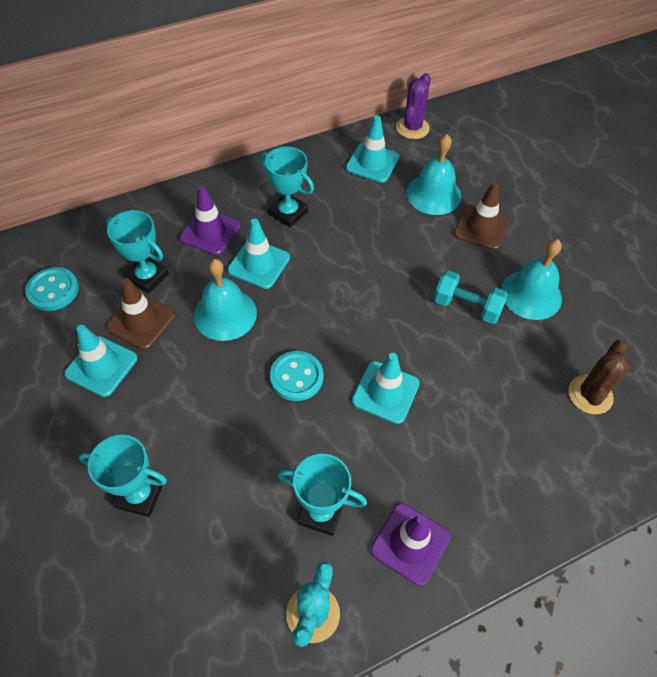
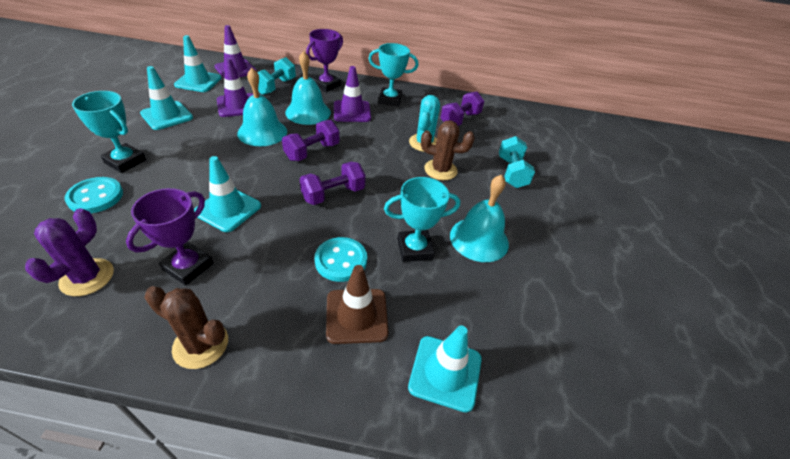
brown cactus: [568,340,629,415] = 1 -> [144,286,228,369] [421,120,475,180] = 2
brown traffic cone: [106,278,176,350] [454,182,509,250] = 2 -> [326,265,389,344] = 1
purple dumbbell: none = 0 -> [282,120,340,161] [300,162,366,205] [440,92,484,126] = 3
purple traffic cone: [179,185,241,255] [371,503,451,586] = 2 -> [215,25,257,78] [217,58,253,117] [334,66,371,122] = 3
purple trophy: none = 0 -> [126,188,214,286] [306,29,343,92] = 2
turquoise dumbbell: [433,270,508,324] = 1 -> [257,57,296,95] [499,136,535,188] = 2
turquoise trophy: [79,435,167,517] [106,210,169,294] [260,146,314,228] [278,454,367,536] = 4 -> [72,91,146,173] [369,43,418,106] [384,177,460,262] = 3

